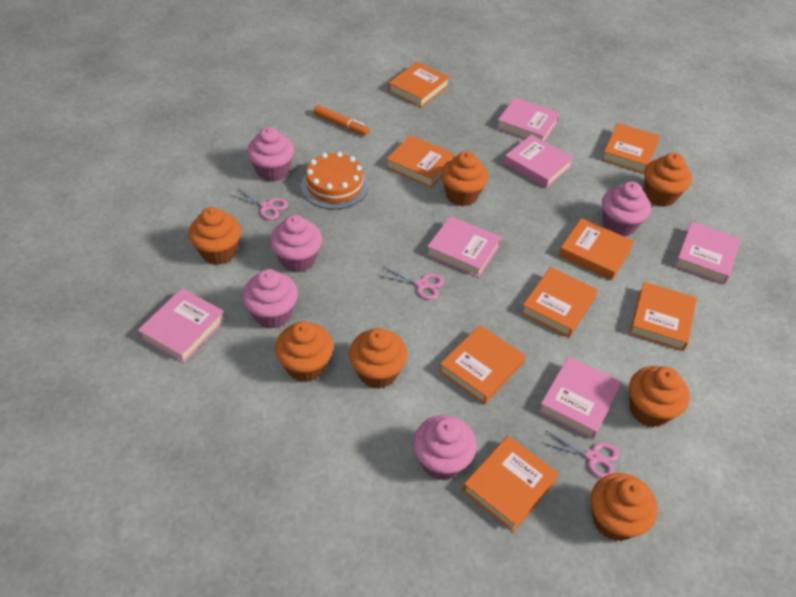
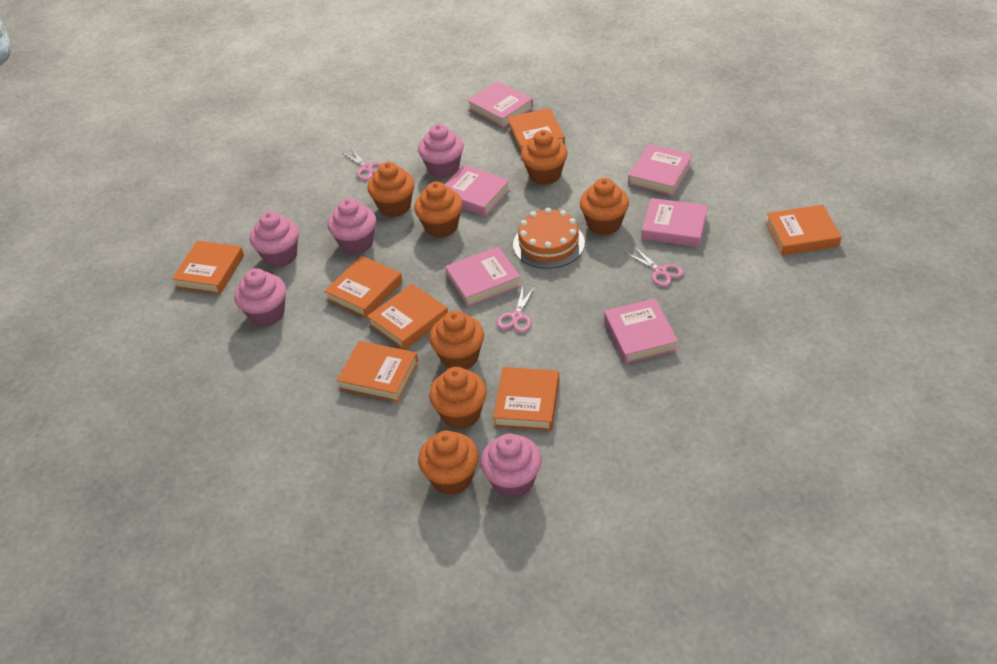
orange book: [386,135,455,188] [388,62,450,108] [439,325,525,404] [463,436,559,532] [521,267,598,337] [559,218,634,280] [601,123,660,174] [629,282,697,351] = 8 -> [172,241,244,294] [324,256,403,318] [337,341,418,402] [367,284,448,350] [493,367,559,431] [507,108,565,153] [766,205,841,256] = 7
orange marker: [314,105,370,136] = 1 -> none = 0

